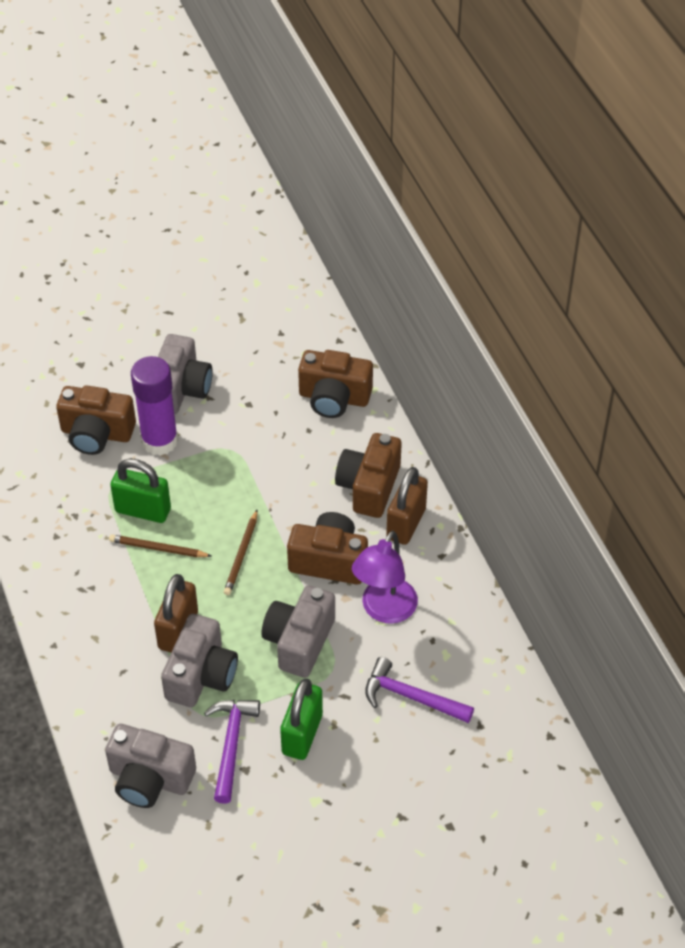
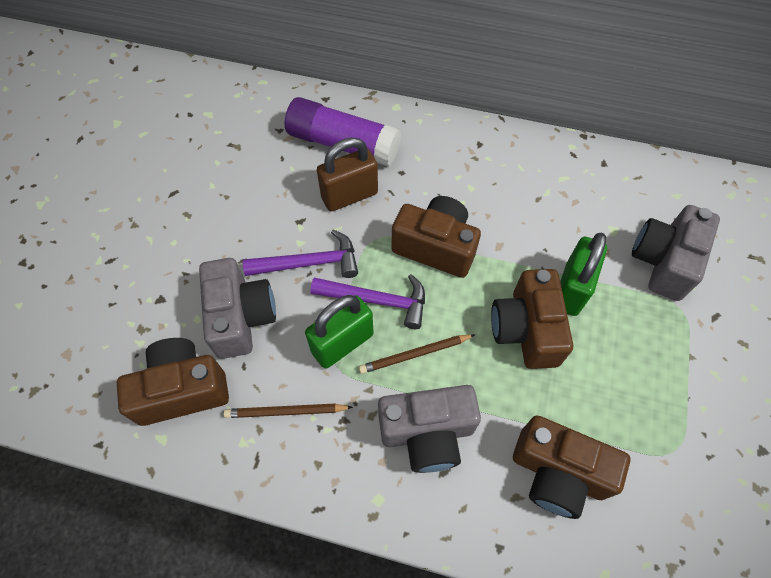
brown padlock: [154,574,198,652] [386,467,428,545] = 2 -> [317,137,378,211] = 1
grey camera: [105,724,196,808] [158,334,213,414] [161,614,238,707] [262,586,335,678] = 4 -> [199,258,276,359] [378,385,481,473] [632,205,720,301] = 3
purple lamp: [352,531,418,624] = 1 -> none = 0

